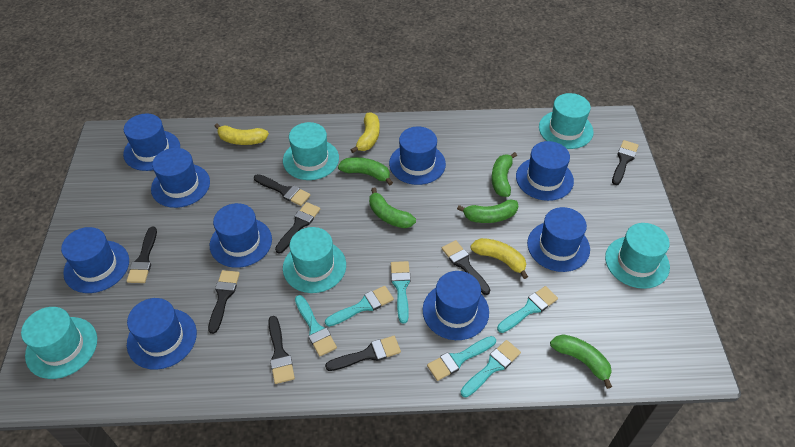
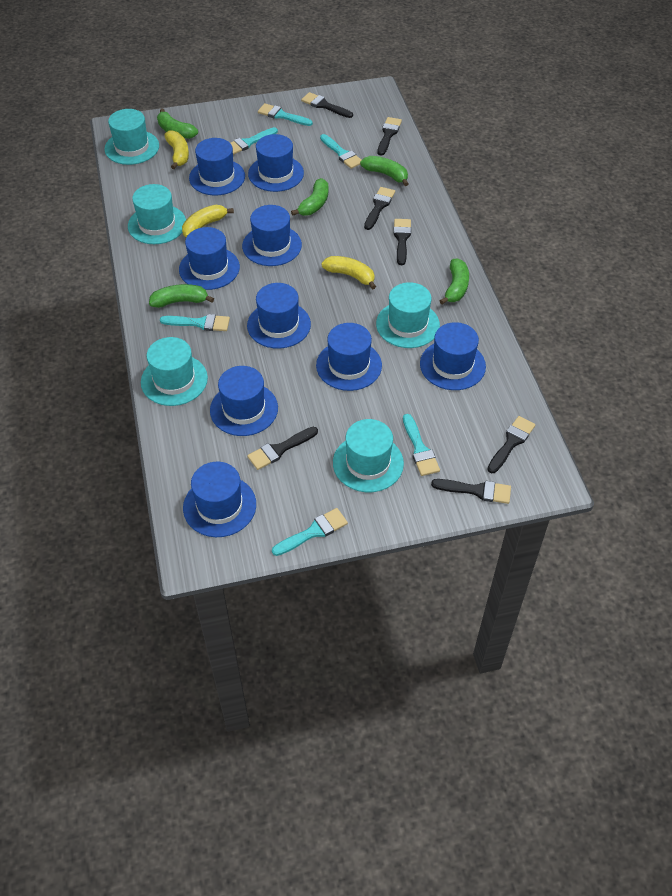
black brush: [127,227,157,283] [208,270,240,334] [254,174,311,206] [268,316,295,384] [275,202,320,254] [325,336,401,371] [442,240,490,295] [612,140,639,185] = 8 -> [247,427,318,470] [301,92,353,118] [364,187,395,230] [378,117,402,156] [393,219,411,265] [431,479,511,504] [487,416,535,473] = 7

